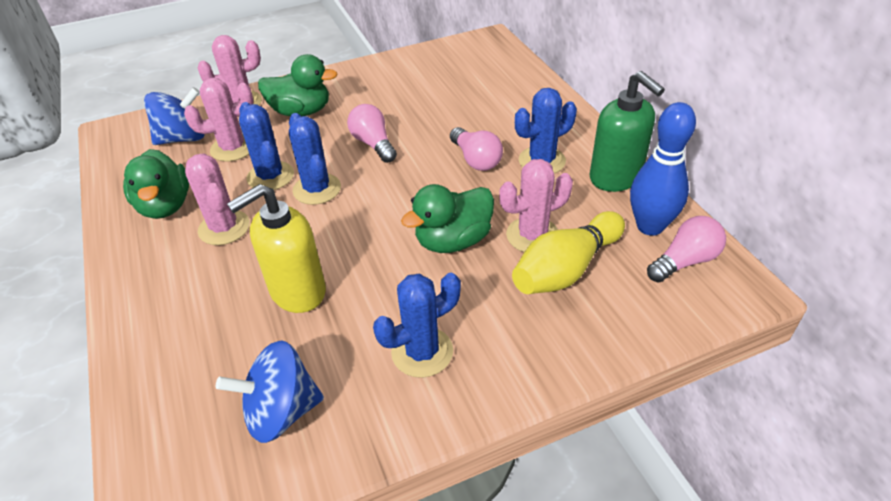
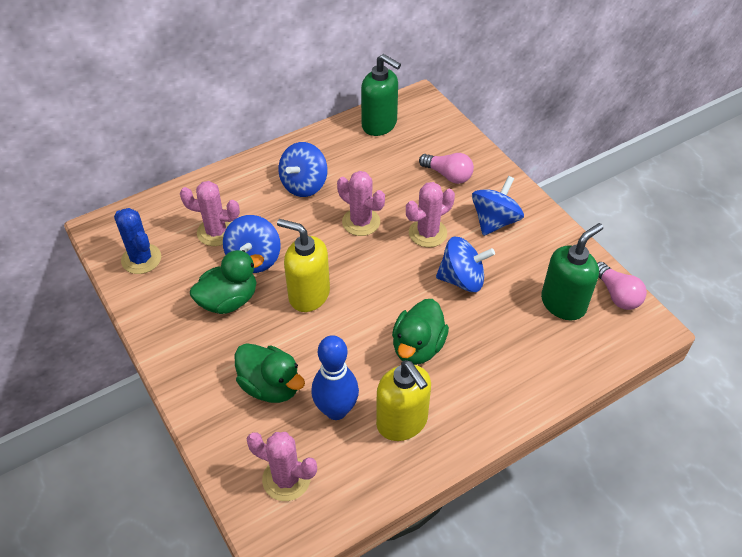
blue cactus: [239,102,294,190] [289,113,341,205] [373,273,461,378] [515,88,577,173] = 4 -> [114,208,161,274] = 1
blue spinning top: [144,87,204,145] [216,340,324,443] = 2 -> [223,215,281,273] [278,142,327,197] [436,237,495,292] [472,176,524,236] = 4
green soap dispenser: [590,71,665,192] = 1 -> [361,54,401,136] [541,223,603,320] = 2
pink light bulb: [347,104,397,163] [450,127,503,171] [647,216,726,283] = 3 -> [419,153,474,184] [597,262,647,310] = 2
yellow bowling pin: [512,211,625,294] = 1 -> none = 0
yellow soap dispenser: [227,184,326,313] = 1 -> [277,219,330,312] [376,360,431,441] = 2

